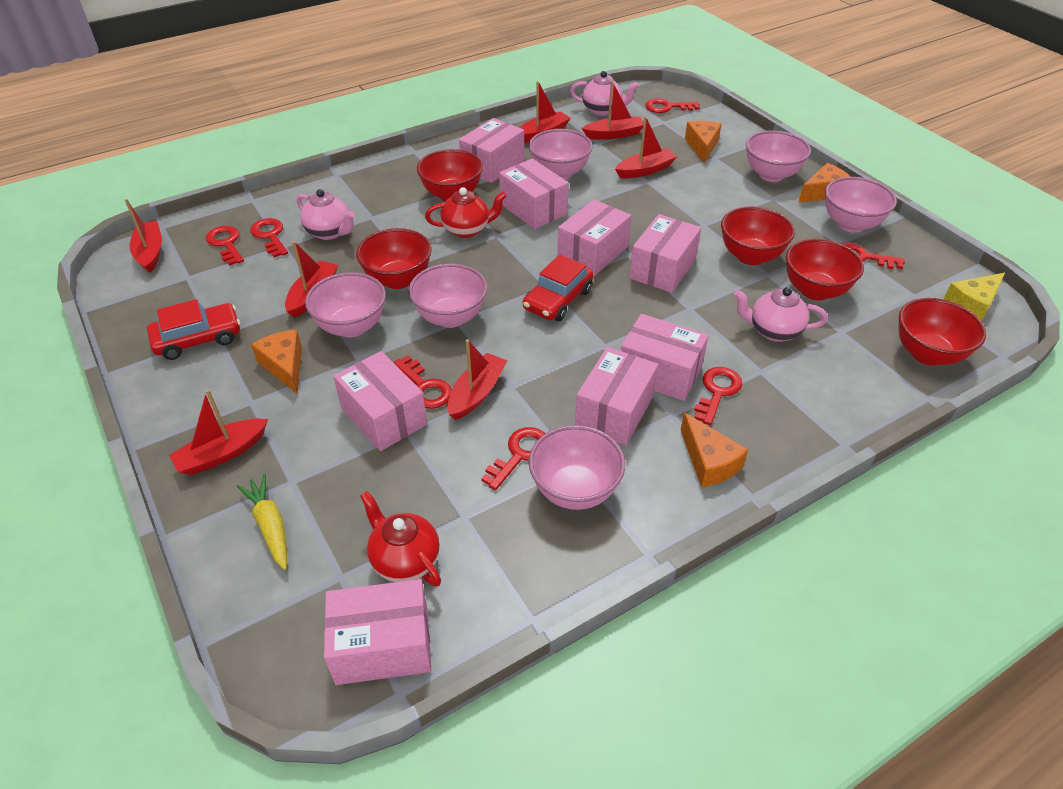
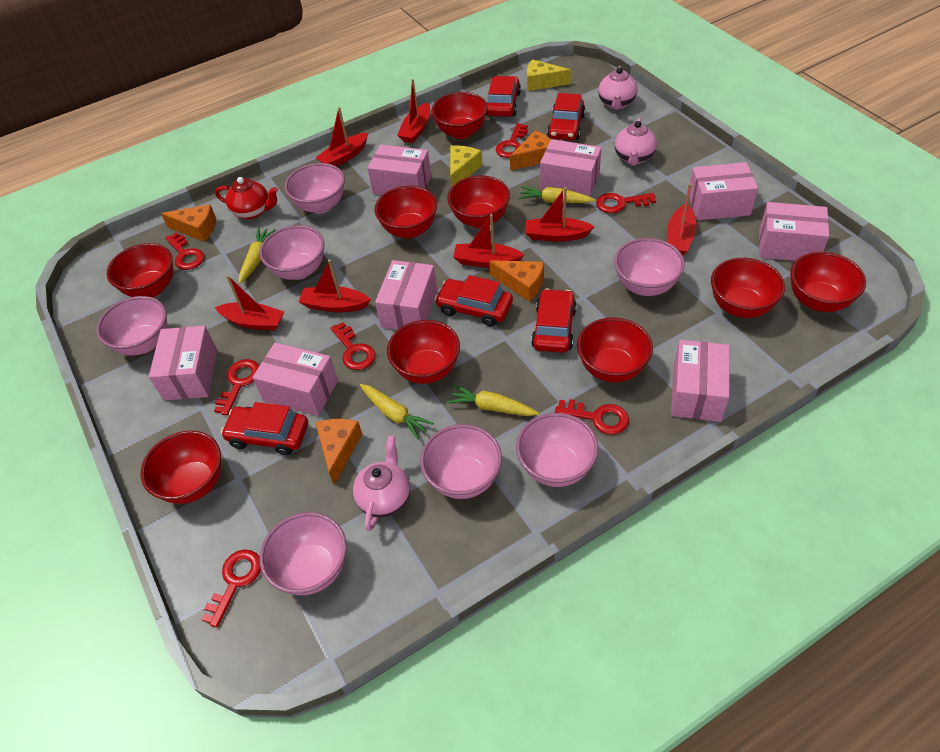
pink bowl: [305,272,386,337] [409,263,488,328] [528,425,625,510] [529,129,593,180] [746,131,811,182] [825,177,897,233] = 6 -> [96,296,167,356] [259,225,324,280] [260,512,347,595] [284,163,345,214] [420,424,502,499] [516,413,598,487] [614,238,685,296] = 7
red bowl: [356,228,432,289] [417,149,483,202] [721,207,795,265] [786,239,864,301] [899,298,986,365] = 5 -> [107,243,173,297] [141,431,221,504] [374,186,437,239] [387,320,460,384] [431,92,488,139] [447,175,510,228] [577,317,653,383] [711,258,785,318] [790,252,866,312] = 9
red car: [147,299,240,360] [523,255,594,321] = 2 -> [221,402,308,455] [435,275,513,327] [486,76,521,117] [531,289,577,353] [547,93,585,140] = 5
red teapot: [360,491,441,587] [425,187,507,238] = 2 -> [215,177,278,219] = 1
yellow carrot: [236,474,287,570] = 1 -> [239,228,276,284] [360,384,434,439] [447,385,539,416] [518,186,595,203] = 4
yellow cheese: [944,273,1005,322] = 1 -> [450,145,483,187] [527,60,571,91] = 2

